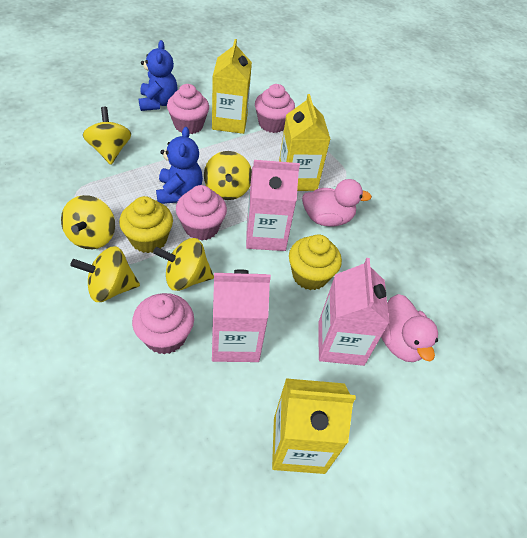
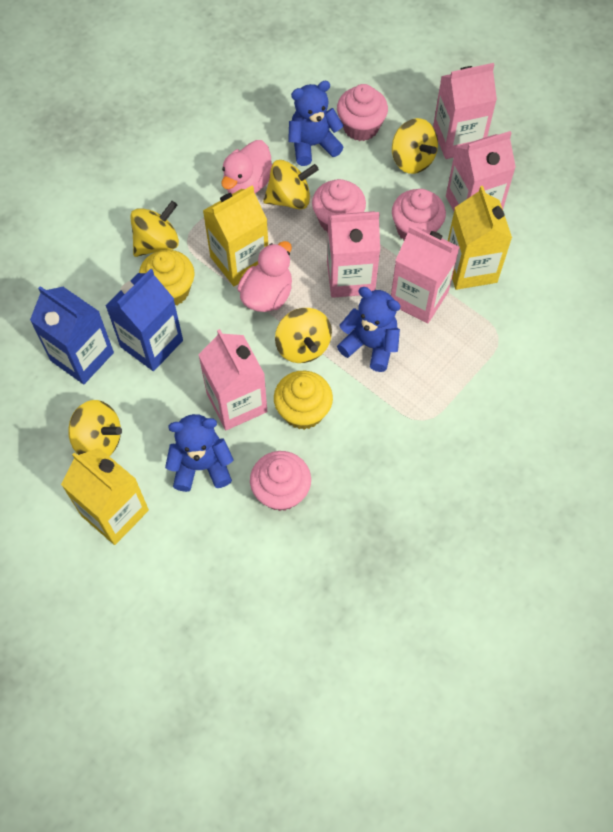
blue carton: none = 0 -> [30,286,114,384] [105,269,183,371] = 2
blue teddy bear: [139,40,178,111] [156,127,203,204] = 2 -> [165,414,234,492] [288,80,344,166] [337,287,400,372] = 3
pink carton: [212,269,271,362] [246,160,300,251] [318,258,389,366] = 3 -> [198,329,267,430] [327,211,380,298] [391,225,460,323] [433,63,497,159] [446,131,516,211] = 5

